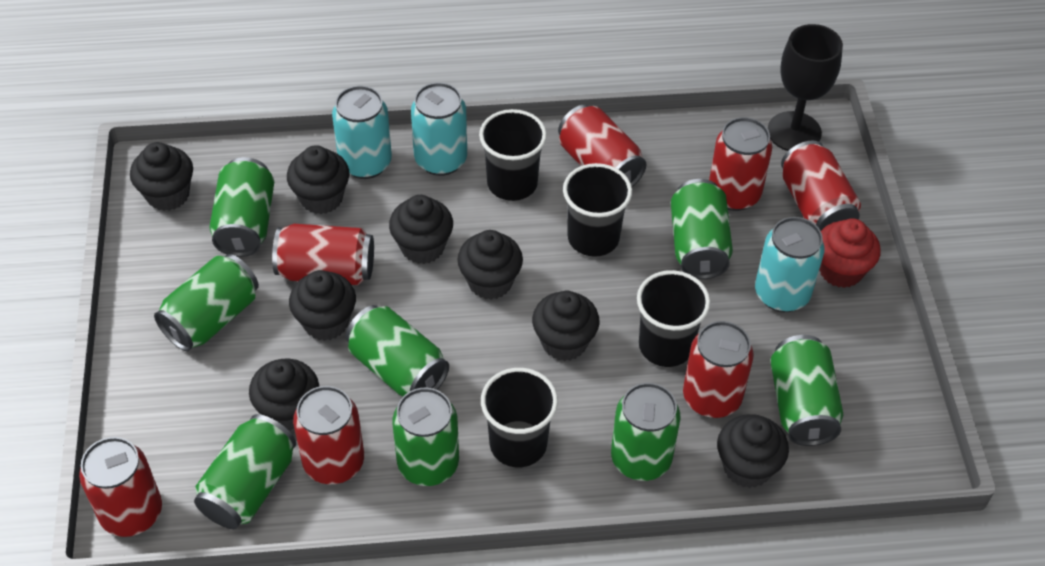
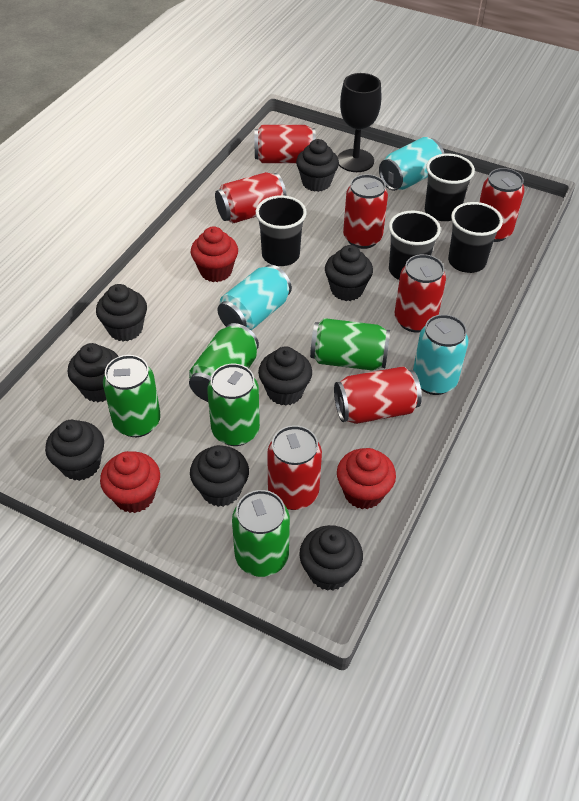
green can: [154,254,259,352] [194,414,296,529] [209,157,274,257] [346,305,449,396] [392,387,459,486] [611,383,681,481] [671,179,733,279] [770,335,843,446] = 8 -> [103,355,161,437] [189,323,259,402] [207,363,260,446] [232,490,290,577] [310,318,390,371] = 5
red cupcake: [819,218,881,288] = 1 -> [100,451,160,513] [191,226,238,282] [337,448,396,509] = 3

